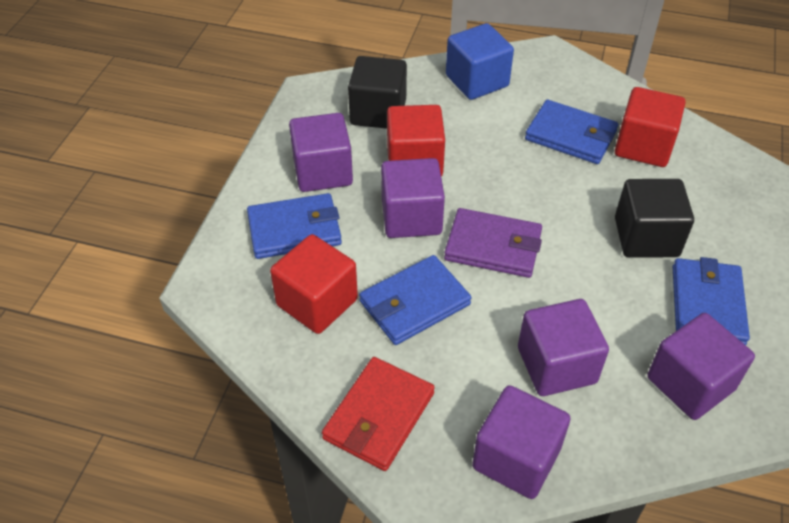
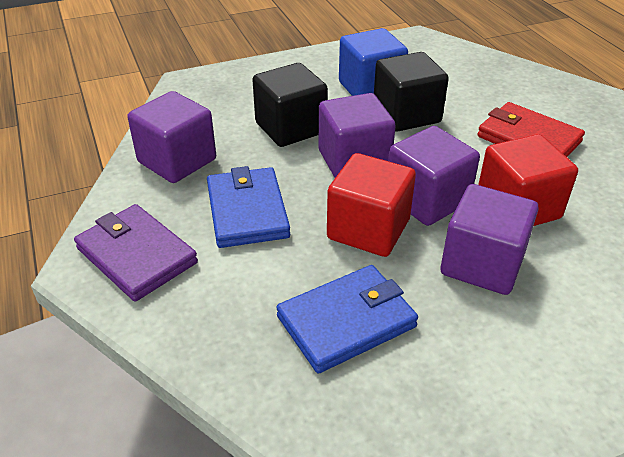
blue wallet: [247,193,342,259] [359,255,471,345] [525,100,618,164] [672,257,750,345] = 4 -> [207,166,290,248] [276,265,418,374] = 2
purple cube: [289,113,353,192] [381,158,445,238] [472,385,570,499] [518,299,609,396] [648,313,755,420] = 5 -> [127,91,216,183] [319,93,396,178] [388,126,480,226] [440,184,539,295] = 4
red cube: [270,234,358,334] [387,105,445,177] [615,87,686,167] = 3 -> [327,153,416,257] [478,134,578,226] = 2

